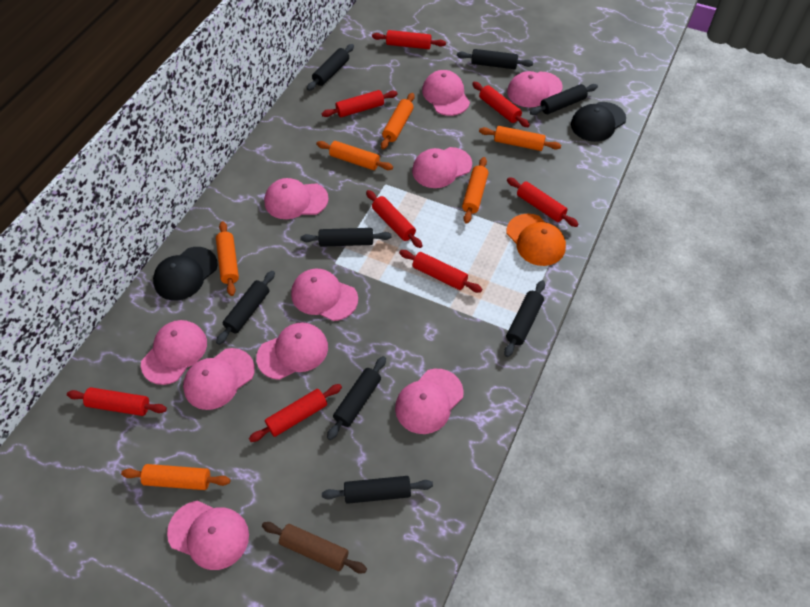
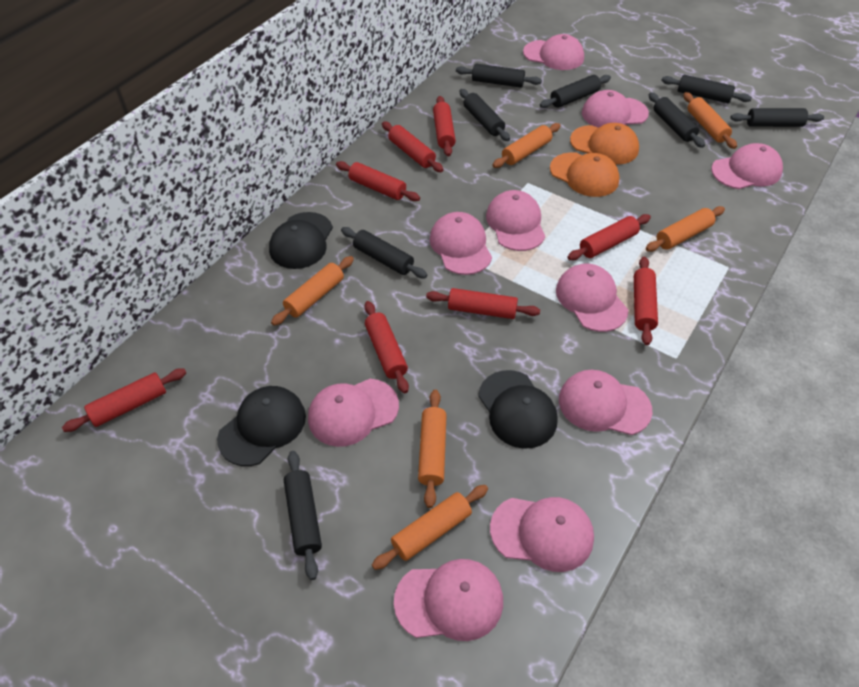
black cap: [153,247,218,301] [571,102,626,142] = 2 -> [217,386,306,466] [269,212,333,269] [478,370,558,449] = 3
brown rolling pin: [262,522,367,574] = 1 -> none = 0
orange cap: [507,214,566,266] = 1 -> [550,152,620,197] [570,123,639,165] = 2

